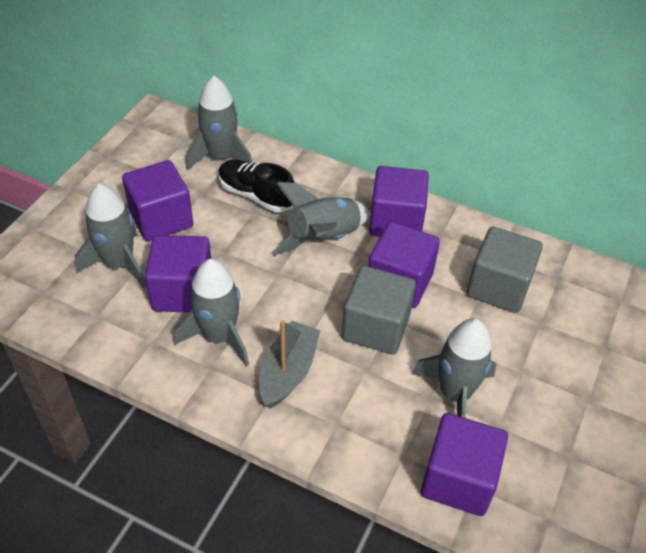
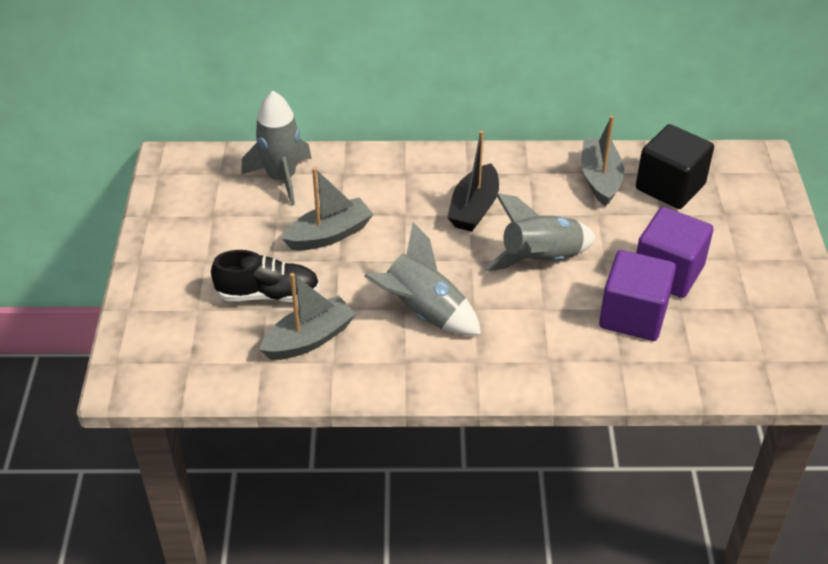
black boat: none = 0 -> [447,131,499,232] = 1
black cube: none = 0 -> [636,124,714,209] = 1
grey boat: [259,320,320,408] = 1 -> [259,273,356,360] [282,167,373,251] [581,115,624,207] = 3
grey cube: [342,266,416,355] [467,226,543,313] = 2 -> none = 0
grey rocket: [75,183,147,288] [174,259,249,366] [186,76,252,170] [273,182,370,255] [412,318,496,418] = 5 -> [241,91,312,205] [364,222,481,336] [484,193,596,271] = 3
purple cube: [122,160,193,242] [145,235,211,312] [368,222,440,308] [369,166,429,237] [421,413,508,516] = 5 -> [599,250,676,341] [636,207,714,298] = 2

